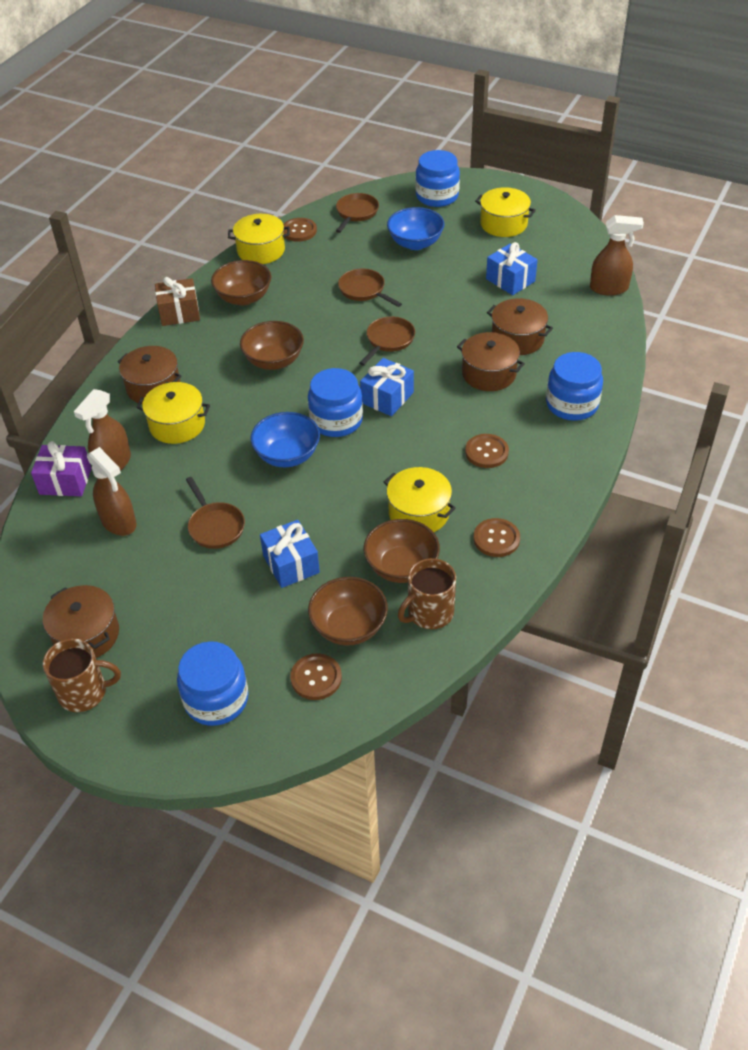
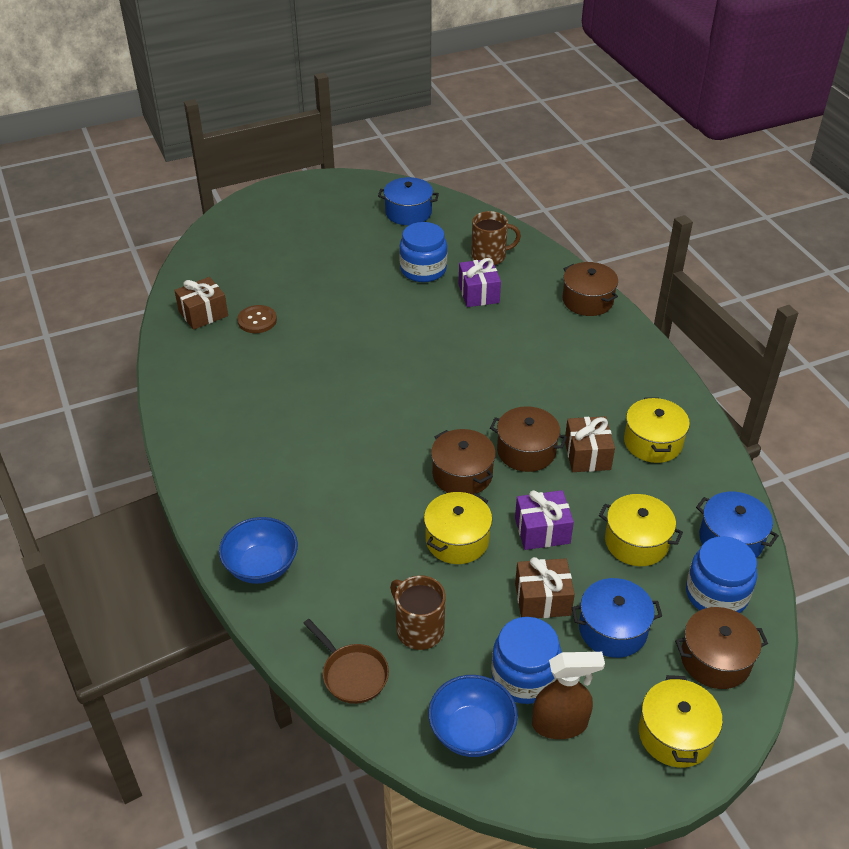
blue gift: [260,520,320,588] [360,358,414,416] [486,242,538,295] = 3 -> none = 0
blue jar: [177,641,249,726] [308,368,363,437] [416,150,460,207] [546,352,603,421] = 4 -> [399,222,447,282] [491,617,562,704] [686,536,757,613] = 3
blue pot: none = 0 -> [378,177,439,225] [571,578,662,658] [696,491,779,558] = 3
brown bowl: [211,260,271,305] [240,321,304,370] [308,577,388,646] [363,519,440,583] = 4 -> none = 0
brown button: [283,218,317,242] [290,653,342,700] [465,434,509,468] [473,518,520,557] = 4 -> [237,305,277,333] = 1
brown gift: [155,277,200,326] = 1 -> [174,277,228,330] [515,557,575,618] [565,416,615,472] = 3
brown pan: [186,477,245,549] [336,193,379,233] [338,269,402,307] [359,316,415,366] = 4 -> [303,619,389,704] = 1
brown spray bottle: [74,389,131,471] [87,447,136,536] [590,215,644,295] = 3 -> [532,652,605,739] = 1
purple gift: [31,441,91,496] = 1 -> [459,258,501,307] [515,490,574,550] = 2

